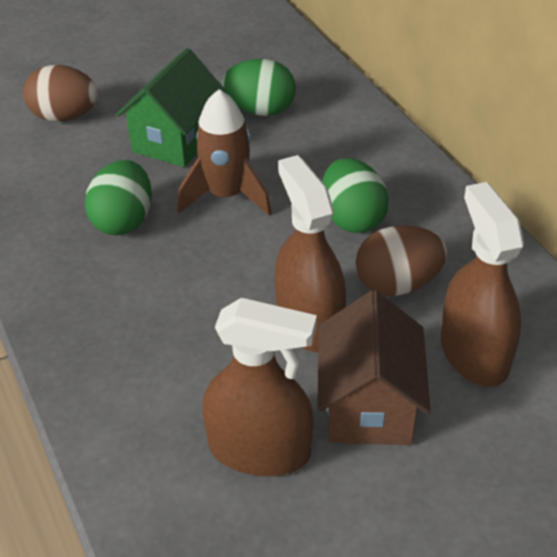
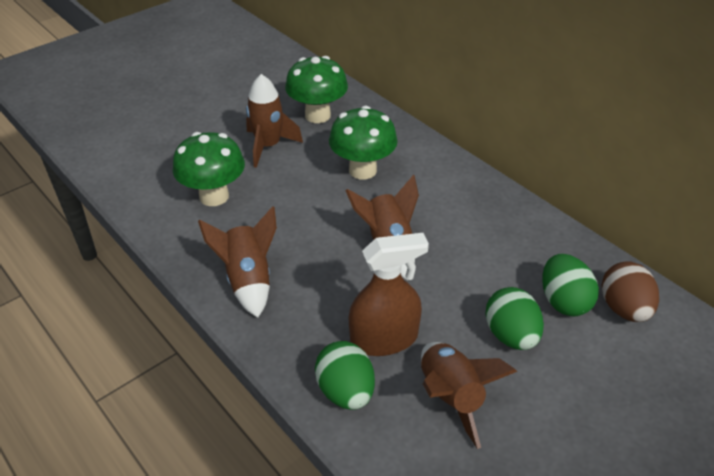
brown egg: [23,65,98,122] [356,225,447,296] = 2 -> [602,261,659,322] = 1
brown house: [317,290,431,445] = 1 -> none = 0
brown rocket: [177,89,272,216] = 1 -> [198,206,277,318] [246,74,303,168] [345,175,419,280] [421,342,517,449] = 4
brown spray bottle: [202,298,317,476] [275,155,346,352] [441,182,524,387] = 3 -> [348,233,429,356] = 1
green house: [116,48,226,167] = 1 -> none = 0
green mushroom: none = 0 -> [173,132,245,206] [285,56,348,123] [329,106,398,179] = 3

